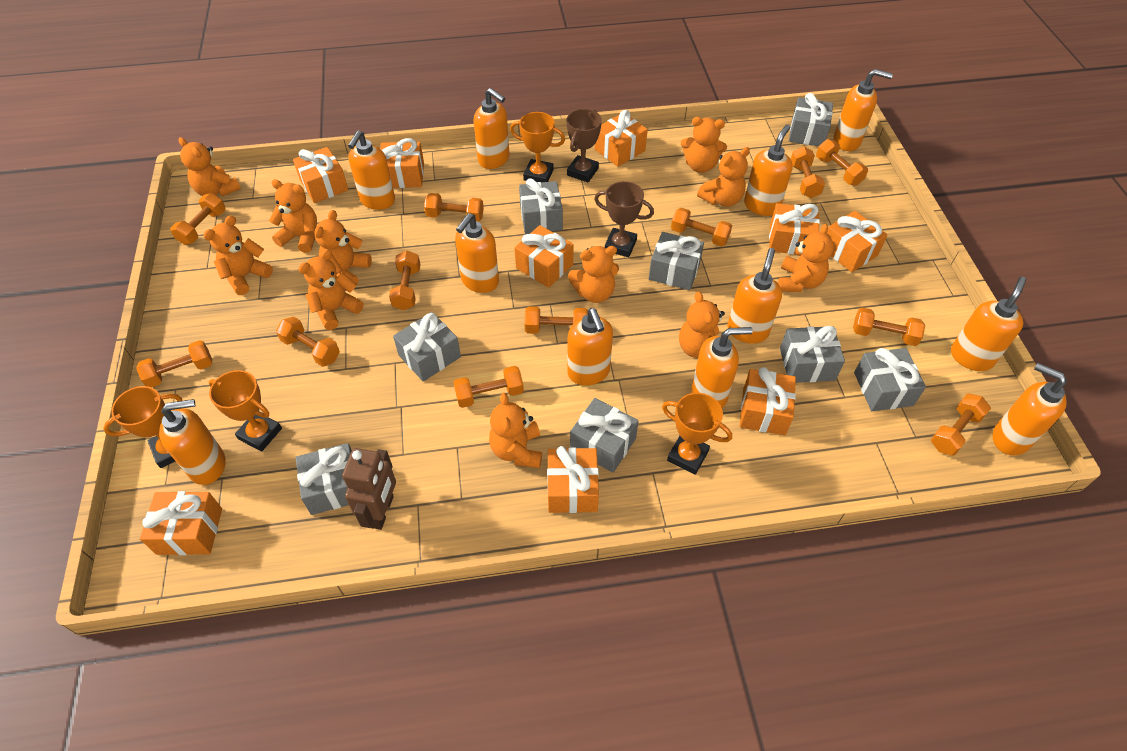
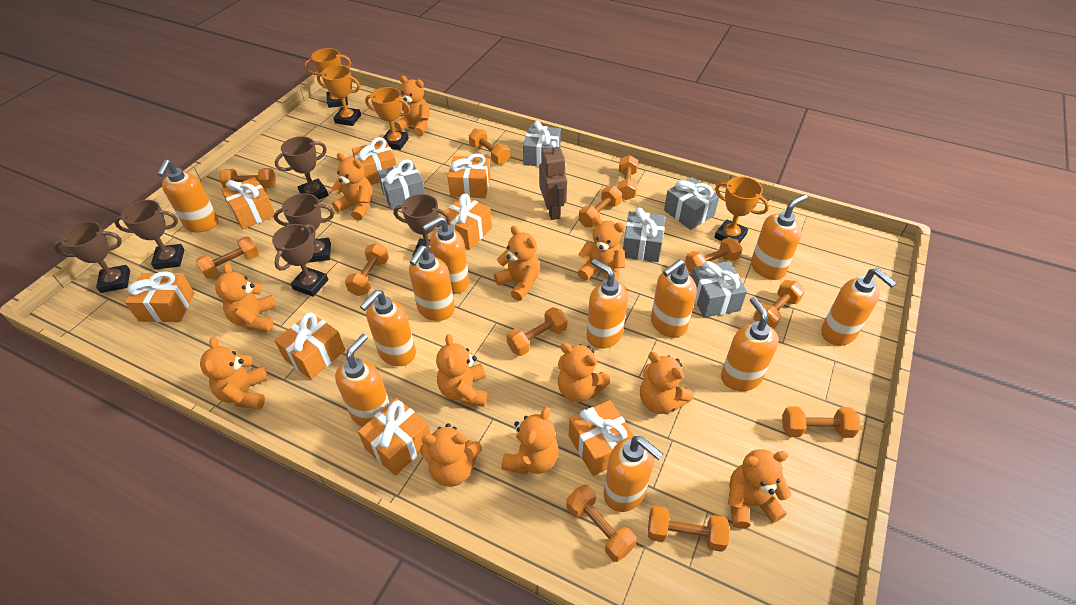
brown trophy: [566,109,602,182] [594,181,654,257] = 2 -> [54,221,130,293] [114,200,184,270] [272,224,328,297] [274,193,334,263] [275,136,329,200] [393,194,450,256] = 6
grey gift: [296,443,352,515] [393,312,461,381] [519,178,563,234] [570,398,639,472] [649,232,704,290] [780,326,845,383] [789,93,833,146] [854,348,926,411] = 8 -> [378,159,425,210] [523,121,561,167] [623,208,665,262] [664,177,719,230] [691,261,747,318] = 5
orange gift: [140,491,222,555] [293,147,348,203] [380,138,424,188] [515,225,574,288] [547,446,599,513] [595,110,648,167] [740,367,796,435] [769,203,820,254] [826,211,888,272] = 9 -> [125,271,195,322] [221,177,275,229] [275,312,345,379] [352,137,396,185] [358,398,431,476] [439,194,492,250] [447,153,490,198] [569,400,634,476] = 8
orange teddy bear: [178,137,241,197] [204,215,273,295] [269,179,317,253] [299,249,364,330] [314,210,372,286] [489,393,542,468] [568,246,619,303] [679,291,725,358] [681,117,727,173] [697,147,750,207] [778,224,834,292] = 11 -> [200,337,268,409] [215,263,276,332] [331,153,373,221] [394,76,430,137] [420,423,482,487] [436,334,487,407] [494,226,540,301] [501,407,559,475] [558,343,610,403] [578,217,625,281] [640,352,694,414] [728,449,791,529] = 12

